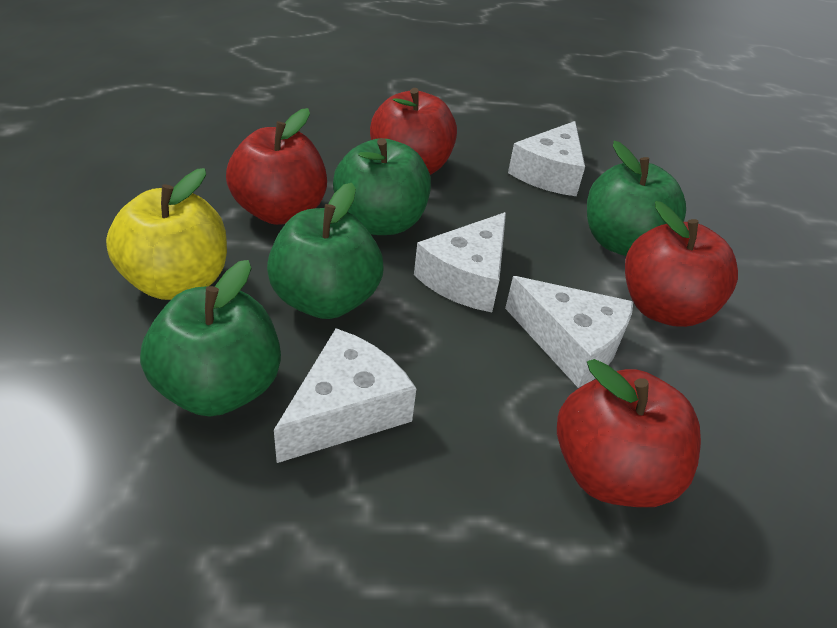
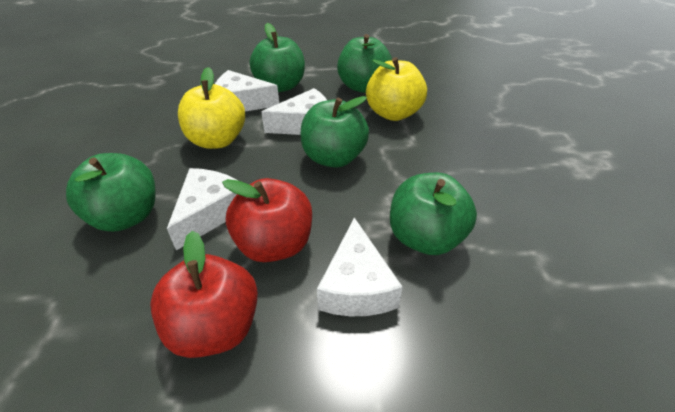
green apple: [140,260,281,417] [267,183,384,319] [333,138,431,235] [587,141,686,256] = 4 -> [66,153,156,232] [250,23,305,92] [301,96,369,167] [337,34,392,93] [390,173,477,255] = 5
red apple: [226,108,327,225] [370,88,457,175] [557,359,701,507] [625,201,738,327] = 4 -> [150,231,258,358] [222,178,312,262] = 2
yellow apple: [106,168,227,300] = 1 -> [178,67,245,149] [366,57,427,121] = 2

